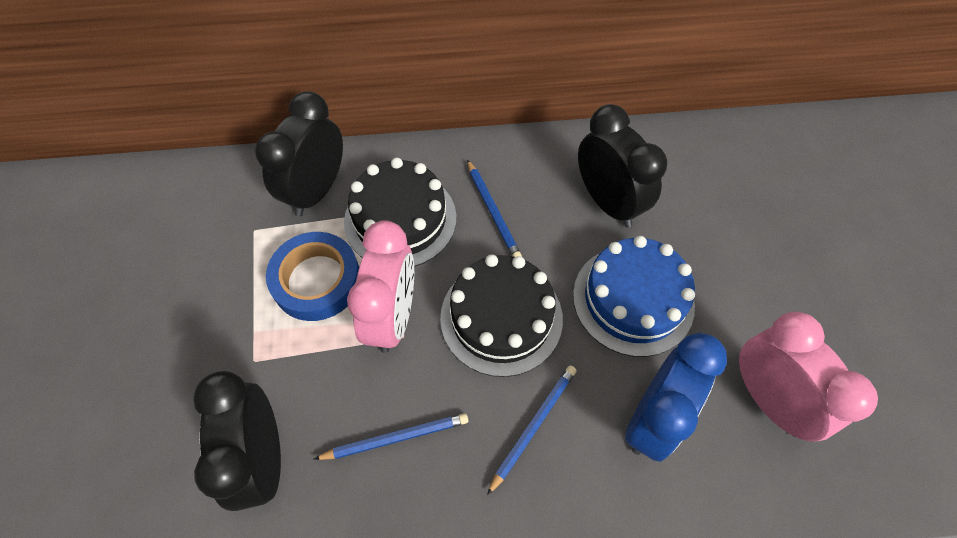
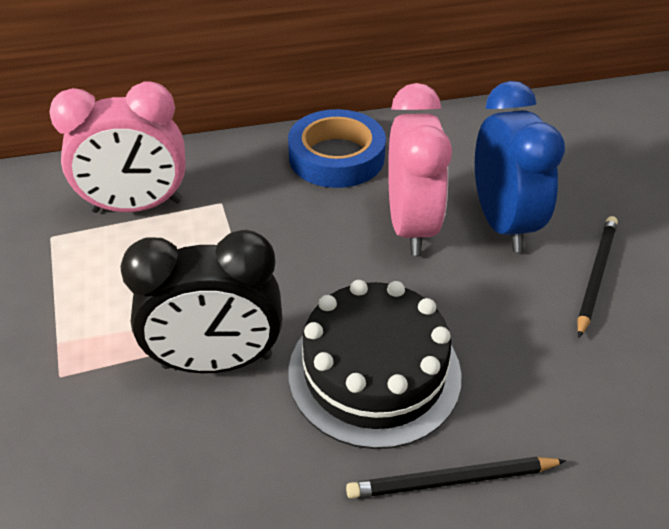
black cake: [344,158,457,267] [440,254,563,377] = 2 -> [288,280,462,449] = 1
black clock: [194,371,281,511] [255,91,343,217] [578,104,667,227] = 3 -> [120,230,282,373] = 1
black pencil: none = 0 -> [346,457,566,499] [577,216,618,338] = 2
blue cake: [573,236,695,357] = 1 -> none = 0
blue pencil: [314,413,469,460] [467,159,522,257] [487,365,577,495] = 3 -> none = 0

